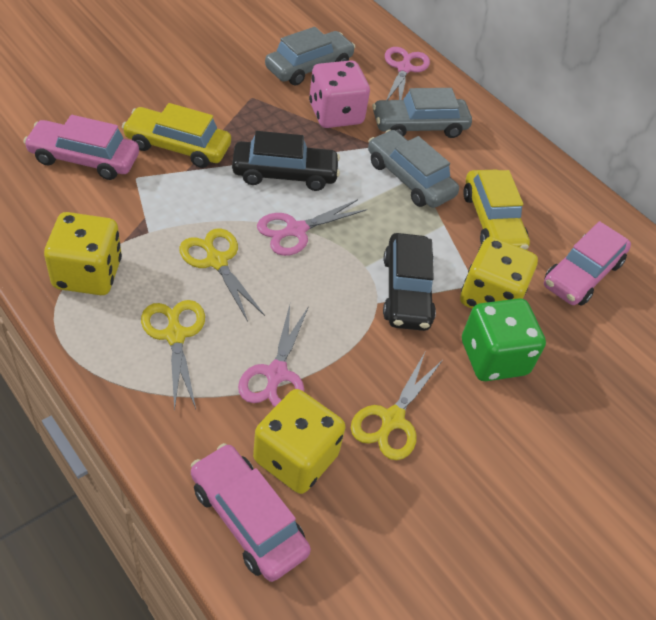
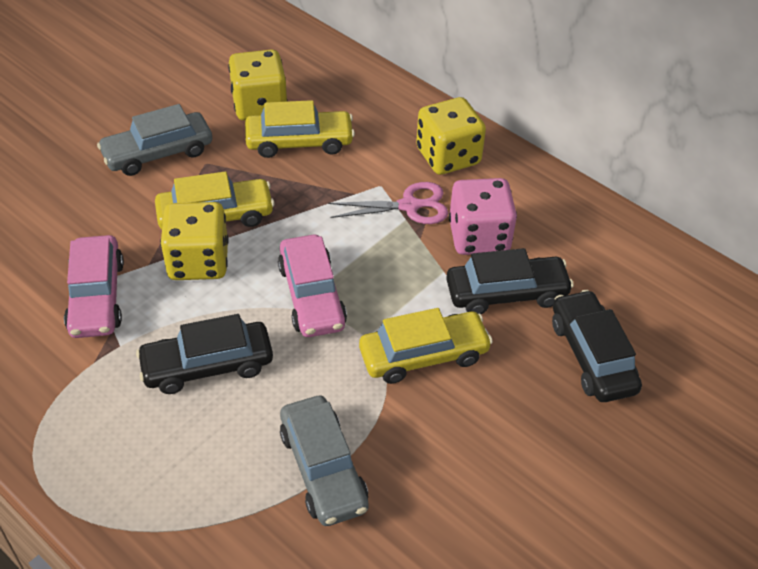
black car: [232,131,340,191] [383,233,436,331] = 2 -> [136,314,273,394] [446,248,574,314] [552,290,642,402] = 3
green dice: [462,298,546,381] = 1 -> none = 0
grey car: [265,27,355,86] [368,129,459,208] [372,88,472,138] = 3 -> [97,104,212,176] [280,396,369,526] = 2
pink car: [23,115,139,180] [191,443,311,582] [544,221,631,306] = 3 -> [64,235,124,338] [278,235,347,337] = 2
pink scissors: [238,305,309,407] [257,199,367,256] [385,47,430,100] = 3 -> [329,182,448,224] = 1
yellow car: [122,103,231,168] [463,170,530,250] = 2 -> [155,171,275,229] [245,100,355,158] [359,308,493,384] = 3
yellow scissors: [141,300,205,411] [179,229,265,322] [351,353,443,460] = 3 -> none = 0

